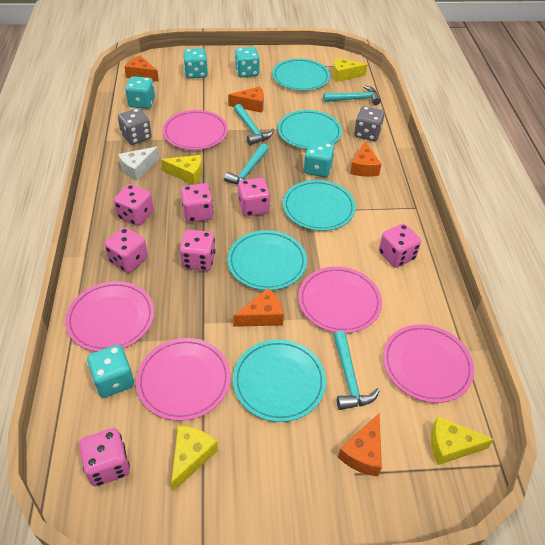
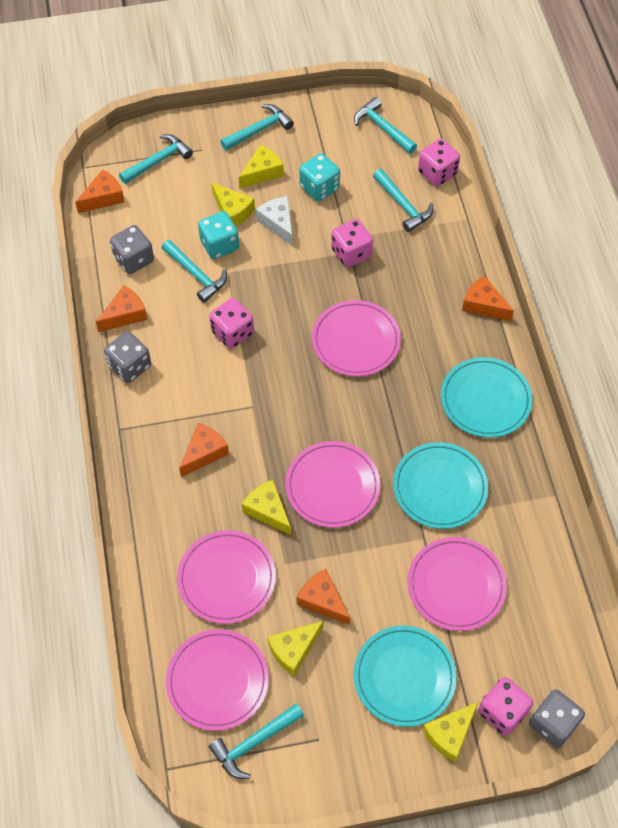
grey dice: [118,108,152,145] [354,106,384,141] = 2 -> [104,331,151,383] [110,225,154,274] [529,689,585,748] = 3
pink dice: [79,428,130,486] [104,227,148,273] [114,184,154,226] [179,230,216,271] [181,183,213,222] [238,178,270,216] [379,224,421,268] = 7 -> [209,298,254,349] [331,219,373,268] [418,139,460,187] [478,677,533,736] = 4
turquoise dice: [87,345,134,398] [125,76,155,109] [183,48,208,78] [234,47,260,77] [304,141,335,177] = 5 -> [198,211,239,259] [299,153,340,202] = 2
turquoise hammer: [224,143,269,184] [234,104,274,145] [323,85,381,105] [333,331,380,410] = 4 -> [119,134,193,184] [162,240,227,303] [209,703,304,779] [220,104,294,150] [354,97,417,154] [373,169,433,232] = 6
turquoise plate: [227,230,307,290] [233,339,326,422] [272,58,330,91] [278,110,342,149] [283,180,356,231] = 5 -> [354,626,457,727] [393,442,488,529] [441,357,532,438] = 3
yellow cheese: [161,155,202,185] [171,425,218,492] [333,58,367,82] [431,416,494,465] = 4 -> [211,182,255,226] [238,144,284,189] [242,480,291,535] [268,621,324,676] [422,701,479,762] = 5

